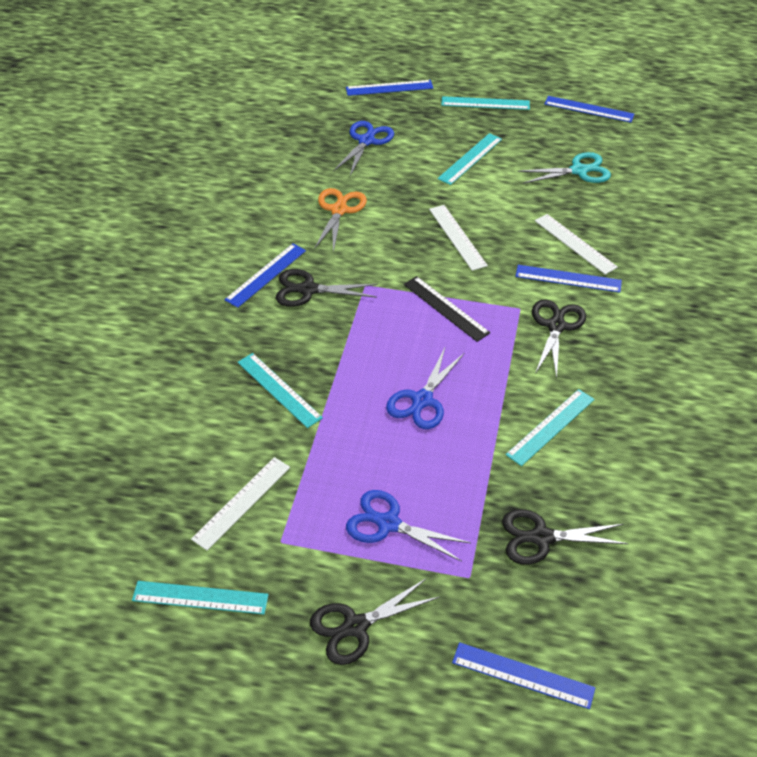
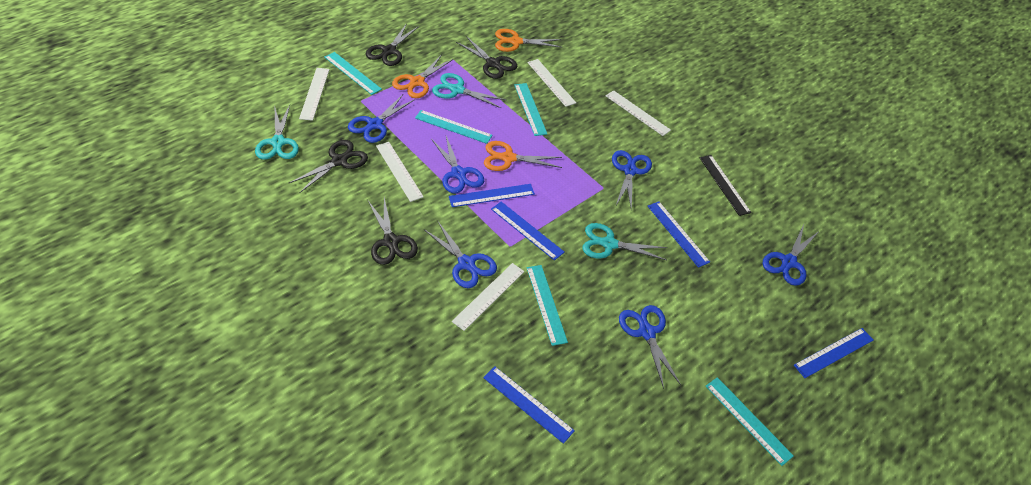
blue scissors: [333,121,394,176] [346,490,471,562] [386,348,465,429] = 3 -> [348,94,415,143] [424,220,497,288] [431,136,484,193] [612,150,652,210] [619,305,681,389] [763,225,818,286] = 6
orange scissors: [314,188,367,252] = 1 -> [392,55,453,98] [484,141,562,171] [495,29,562,52] = 3
turquoise scissors: [517,152,611,184] = 1 -> [255,105,299,160] [432,73,506,108] [582,223,668,260] = 3
white ruler: [191,457,290,550] [429,205,488,271] [535,214,618,275] = 3 -> [299,68,330,121] [376,142,424,202] [452,263,525,331] [527,59,576,107] [606,90,671,136] = 5

